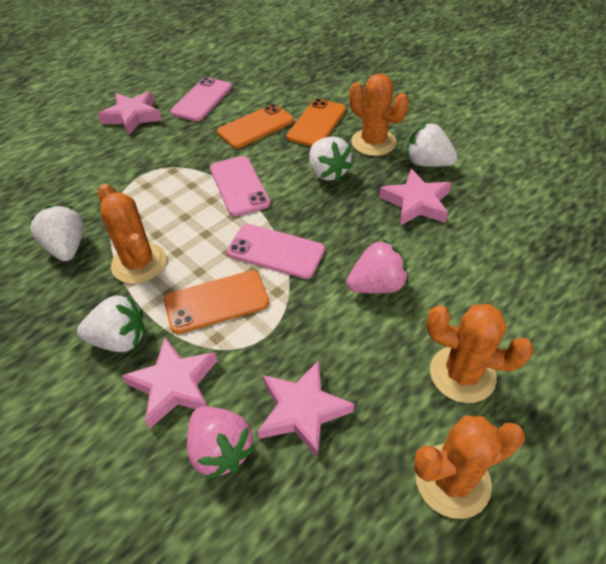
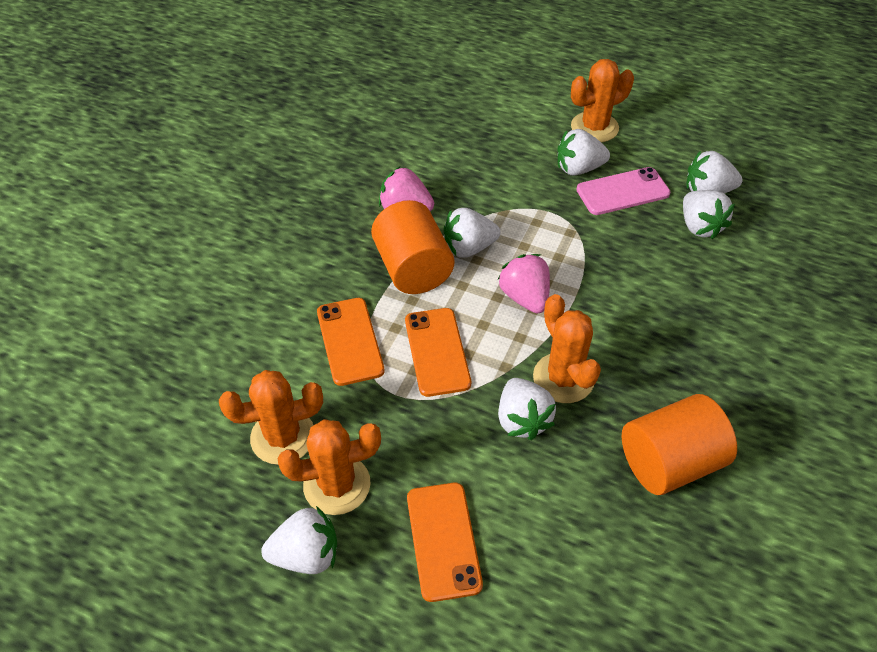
orange cylinder: none = 0 -> [371,200,454,294] [622,394,737,495] = 2
pink phone: [170,77,232,122] [210,156,270,217] [227,224,325,279] = 3 -> [576,167,671,215] = 1
pink star: [98,92,162,135] [122,337,217,428] [258,361,354,459] [379,169,451,226] = 4 -> none = 0
white strawberry: [30,206,84,261] [77,295,145,352] [309,136,353,181] [407,123,458,167] = 4 -> [261,506,337,574] [444,208,501,258] [498,378,556,440] [557,129,610,176] [683,190,735,239] [686,151,743,193] = 6

